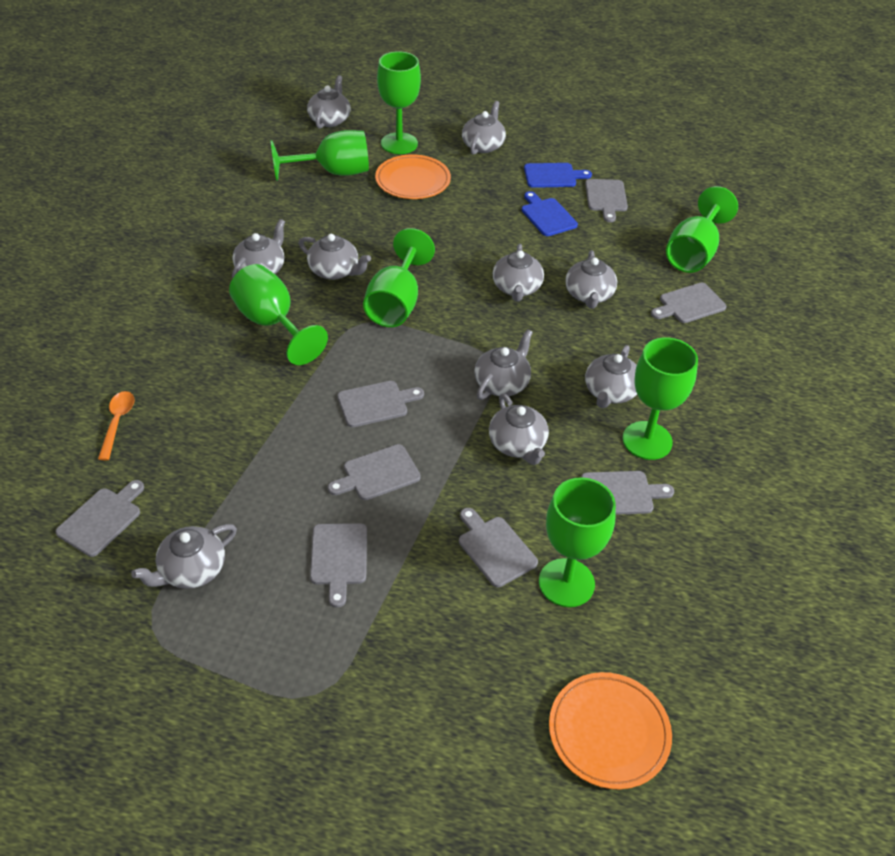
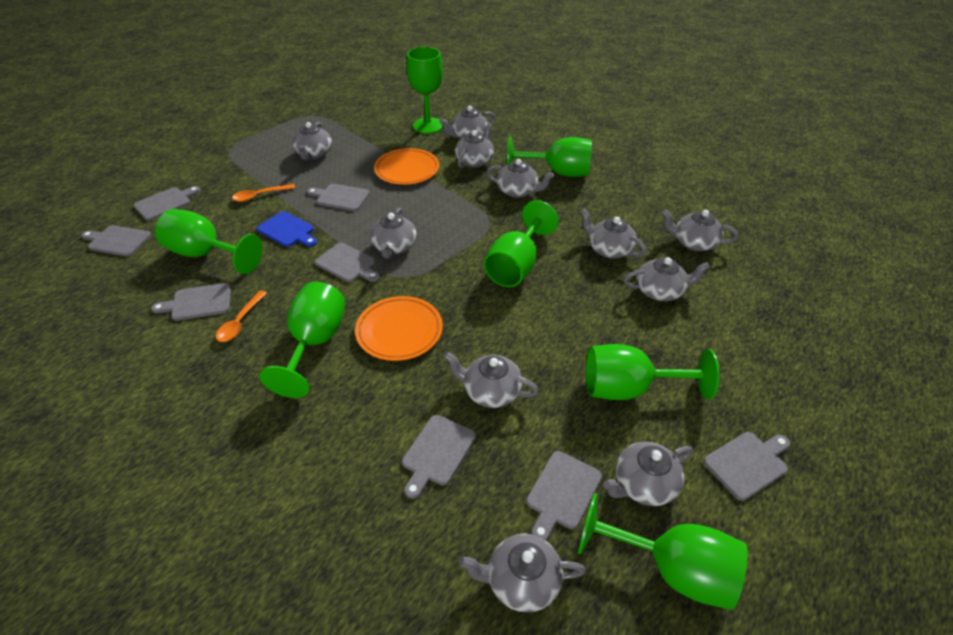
blue cutting board: [522,191,578,236] [524,163,592,188] = 2 -> [257,211,317,247] = 1
grey teapot: [131,524,237,589] [232,219,285,278] [299,234,371,280] [307,75,350,129] [462,101,506,155] [475,329,533,400] [489,393,549,465] [493,244,544,301] [565,250,617,309] [585,345,637,408] = 10 -> [292,122,332,160] [370,208,417,259] [439,106,496,139] [444,352,539,408] [455,123,494,168] [459,534,586,613] [486,159,554,198] [580,209,646,259] [603,442,692,506] [623,257,710,301] [661,209,738,251] = 11
orange spoon: [98,391,135,461] = 1 -> [216,291,267,342] [232,184,295,202] = 2

